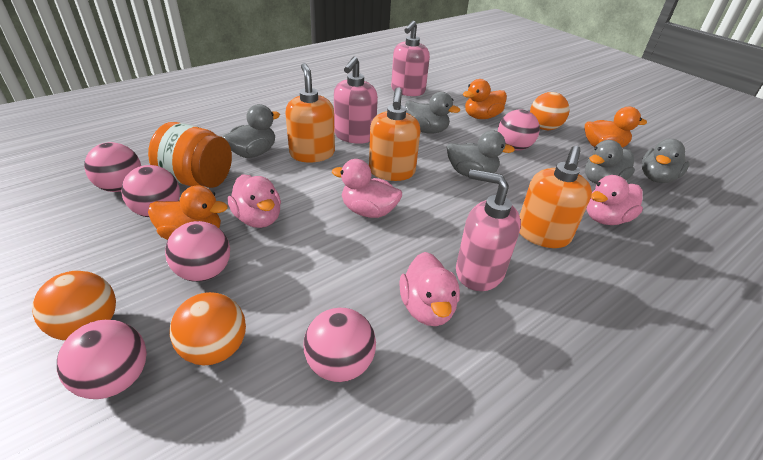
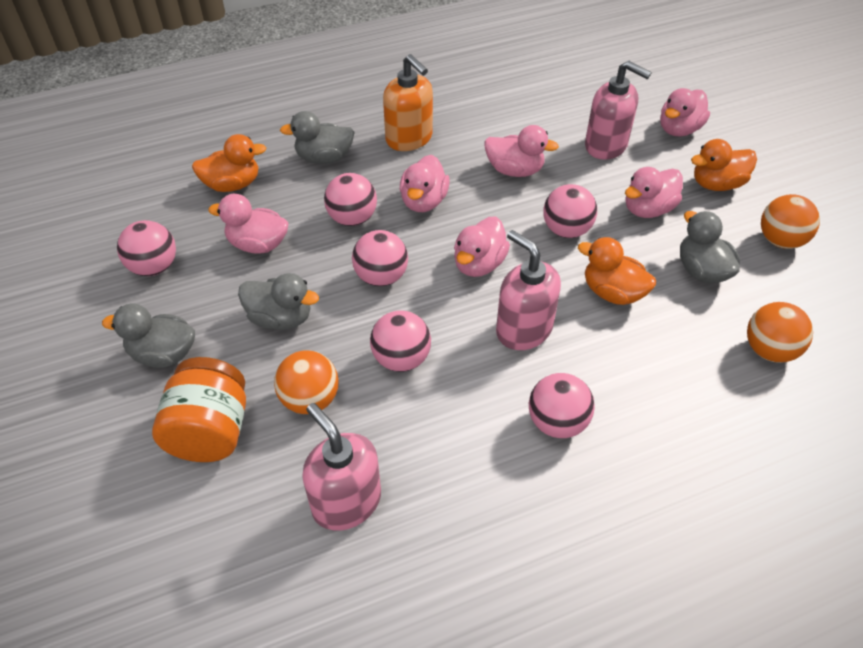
grey duck: [223,104,280,158] [405,92,460,134] [447,130,515,177] [585,140,635,184] [642,139,690,183] = 5 -> [102,303,195,368] [238,273,319,330] [280,111,355,164] [680,211,740,283] = 4
orange soap dispenser: [285,63,335,163] [369,87,420,181] [519,146,592,248] = 3 -> [383,54,433,151] = 1
pink duck: [228,174,281,228] [332,159,402,218] [399,252,460,326] [586,175,643,225] = 4 -> [208,194,289,254] [400,155,450,212] [454,217,510,277] [485,125,559,177] [625,167,683,218] [660,88,710,136] = 6

